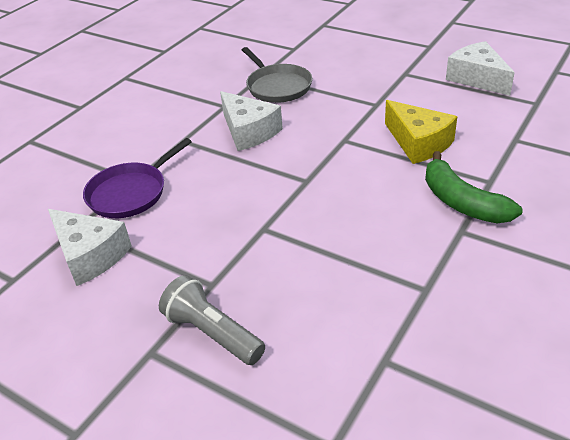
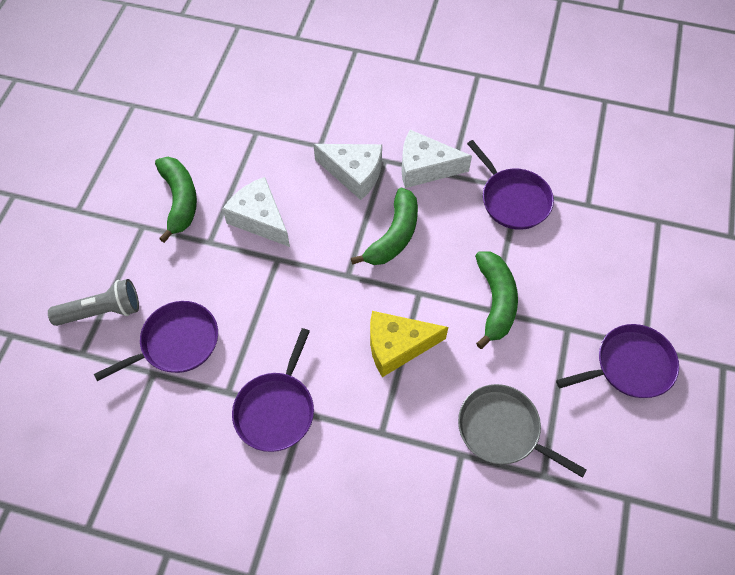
green banana: [425,151,522,223] = 1 -> [155,157,197,243] [351,188,418,265] [475,252,518,349] = 3
purple pan: [83,138,192,218] = 1 -> [94,301,218,381] [232,328,314,452] [467,140,554,230] [556,324,679,398] = 4

